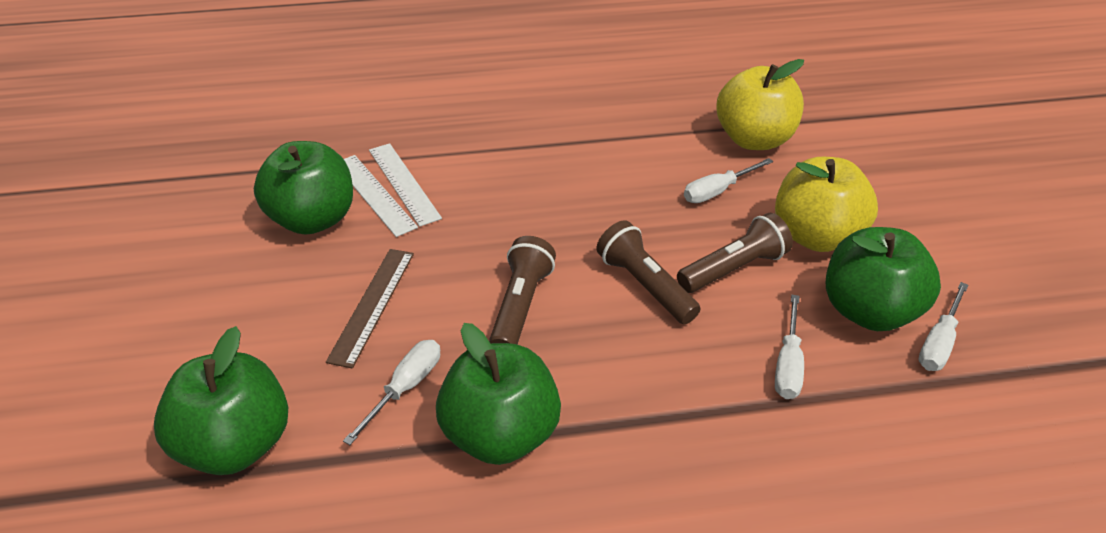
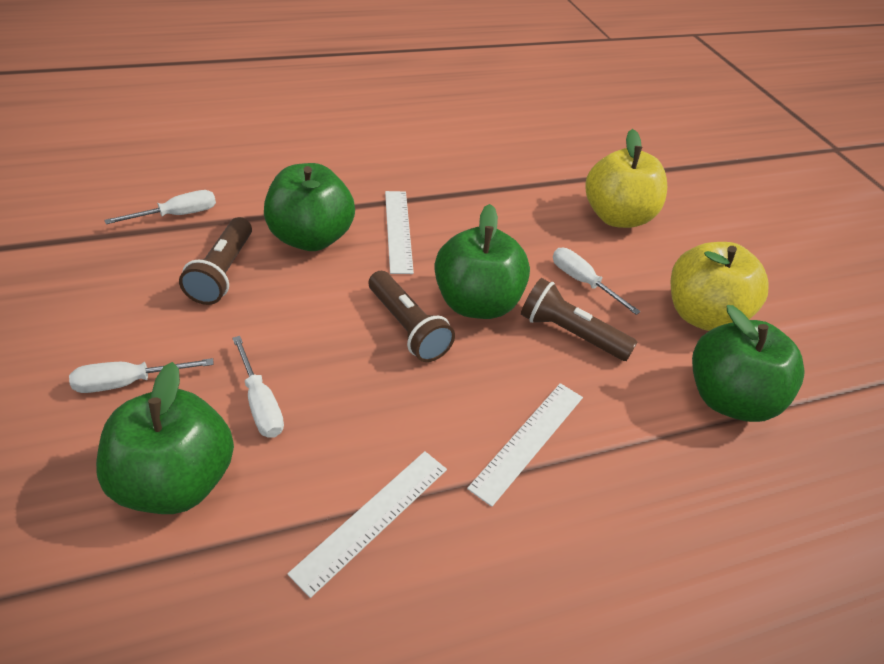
brown ruler: [326,249,414,368] = 1 -> none = 0
white ruler: [344,155,418,237] [369,143,442,227] = 2 -> [287,451,447,598] [385,191,414,274] [467,383,583,507] = 3

